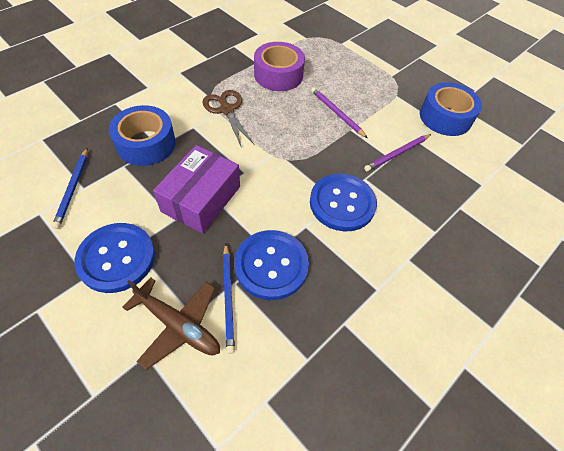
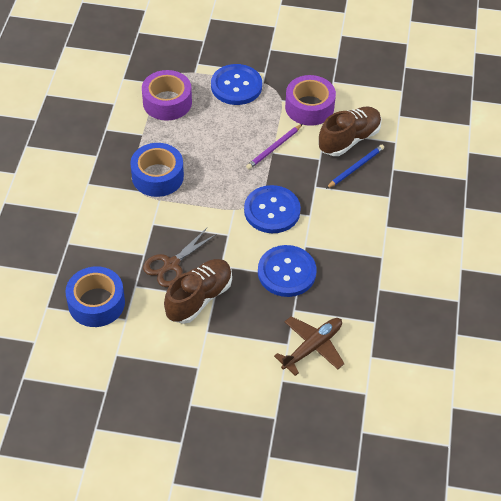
blue pencil: [52,148,88,229] [223,244,235,354] = 2 -> [326,145,384,189] = 1
brown shoe: none = 0 -> [164,259,232,324] [318,106,381,156] = 2
purple box: [153,145,240,234] = 1 -> none = 0
purple pencil: [311,87,367,138] [364,134,431,171] = 2 -> [246,124,302,169] = 1
purple tape: [254,42,305,91] = 1 -> [142,70,192,121] [285,75,336,126] = 2

